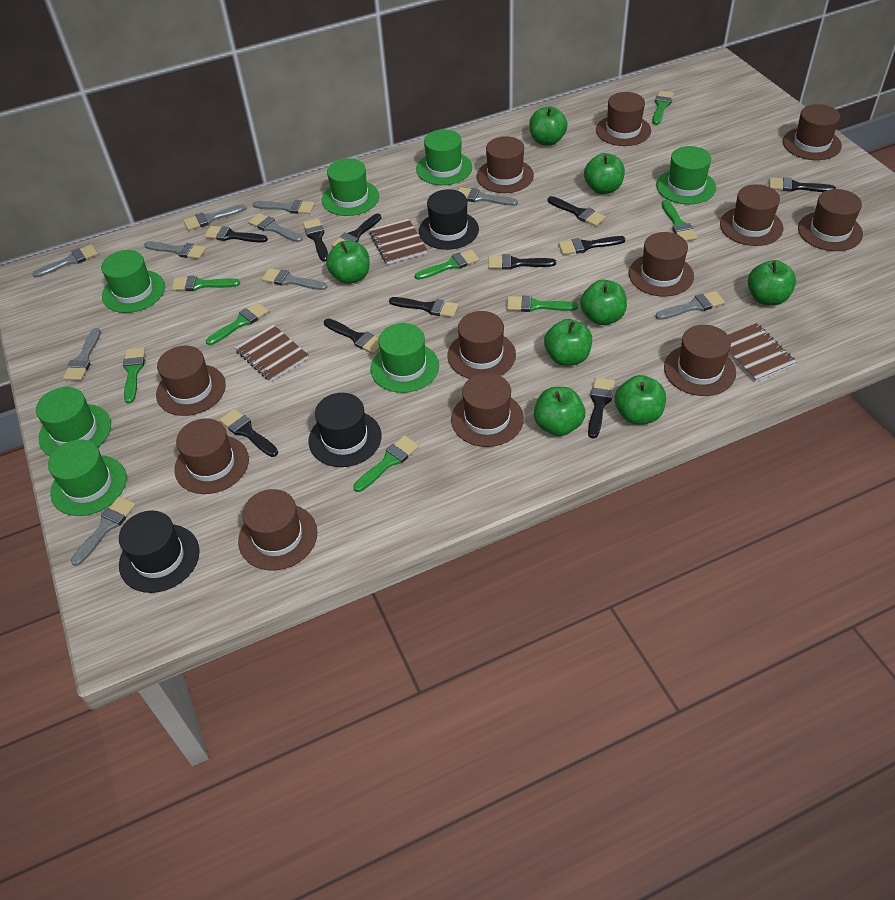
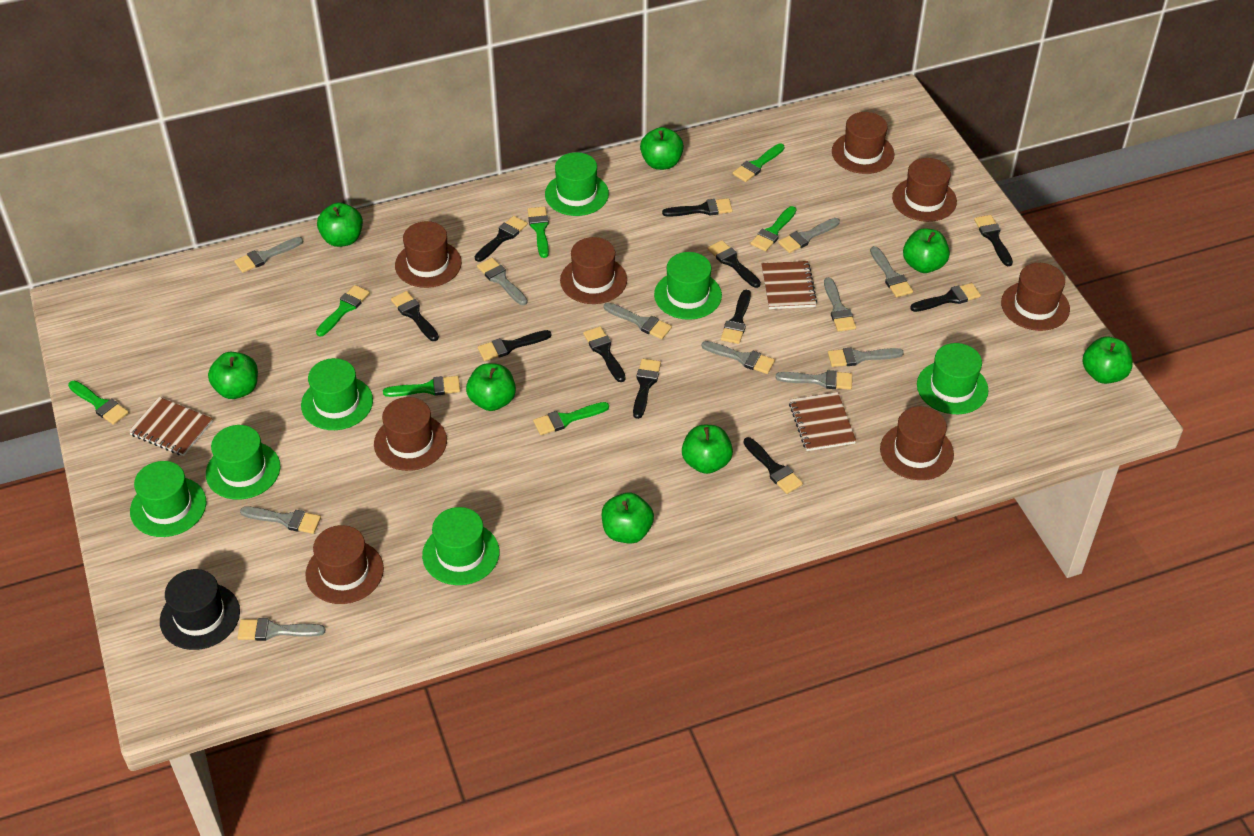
black hat: [119,510,200,593] [308,393,381,467] [419,189,479,250] = 3 -> [160,569,240,650] = 1
brown hat: [156,346,226,416] [174,418,249,494] [238,489,317,571] [448,311,516,379] [451,373,524,447] [477,136,534,193] [596,92,651,146] [629,232,694,297] [664,325,736,396] [720,184,783,246] [783,104,842,160] [798,189,863,251] = 12 -> [305,525,384,604] [374,397,447,471] [395,221,462,288] [560,237,627,304] [832,112,895,174] [880,406,954,480] [892,158,957,222] [1001,263,1070,331] = 8
green brush: [123,347,145,404] [171,276,240,291] [206,302,269,345] [353,435,419,492] [415,249,479,280] [507,295,578,312] [652,91,674,125] [662,200,698,241] = 8 -> [68,380,129,425] [316,285,370,337] [383,376,460,397] [527,206,549,258] [533,402,609,435] [733,143,784,182] [751,206,796,251] = 7
grey brush: [32,244,98,278] [63,328,101,381] [71,496,136,566] [144,241,206,259] [183,204,246,231] [248,213,302,242] [253,200,315,214] [262,268,328,290] [458,187,518,206] [656,291,725,320] = 10 -> [234,237,303,273] [237,618,326,641] [240,506,321,534] [477,258,527,305] [604,303,672,339] [702,341,775,374] [776,370,852,390] [778,218,840,253] [824,277,856,332] [828,347,904,367] [870,246,913,298] = 11

